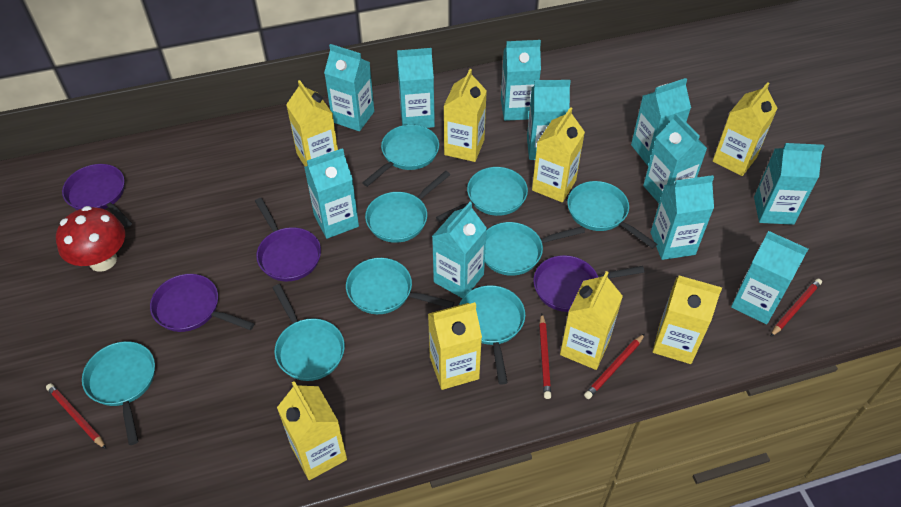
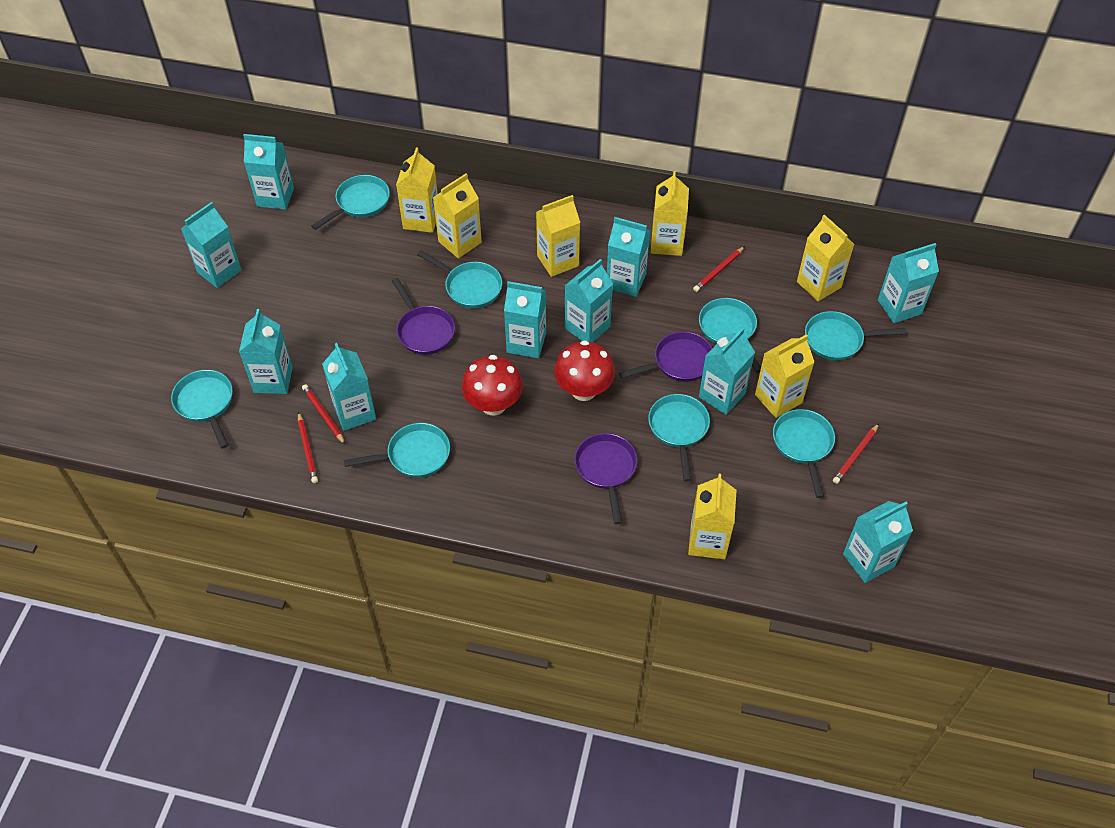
purple pan: [62,164,132,228] [150,274,254,332] [255,198,321,282] [533,255,645,312] = 4 -> [392,278,455,355] [574,433,637,524] [619,332,712,382] = 3
red mushroom: [56,206,125,272] = 1 -> [462,355,523,416] [554,340,615,401] = 2
turquoise carton: [304,148,359,239] [324,44,374,131] [397,48,435,128] [432,202,487,298] [501,40,541,121] [527,80,571,160] [631,78,691,166] [643,113,707,203] [650,175,714,260] [731,231,808,324] [754,143,825,225] = 11 -> [181,202,242,288] [239,309,293,394] [243,134,294,210] [322,343,376,431] [504,281,546,358] [565,259,613,343] [607,217,650,297] [699,328,755,415] [843,501,913,583] [878,243,939,323] = 10
turquoise pan: [82,341,155,445] [273,284,345,381] [346,258,454,314] [362,125,439,187] [365,171,451,243] [436,167,528,222] [459,285,525,385] [485,222,585,276] [567,181,657,249] = 9 -> [171,370,233,449] [311,175,390,230] [344,423,450,478] [417,250,502,308] [648,394,710,482] [699,298,761,372] [773,409,835,498] [805,311,906,360] = 8
yellow carton: [277,381,347,480] [286,80,338,167] [428,302,482,390] [444,69,487,162] [532,107,585,202] [560,271,623,370] [653,276,722,364] [713,82,778,176] = 8 -> [396,148,438,233] [433,173,482,258] [536,195,580,277] [651,171,689,256] [688,474,737,559] [755,334,814,418] [797,215,854,301] = 7

